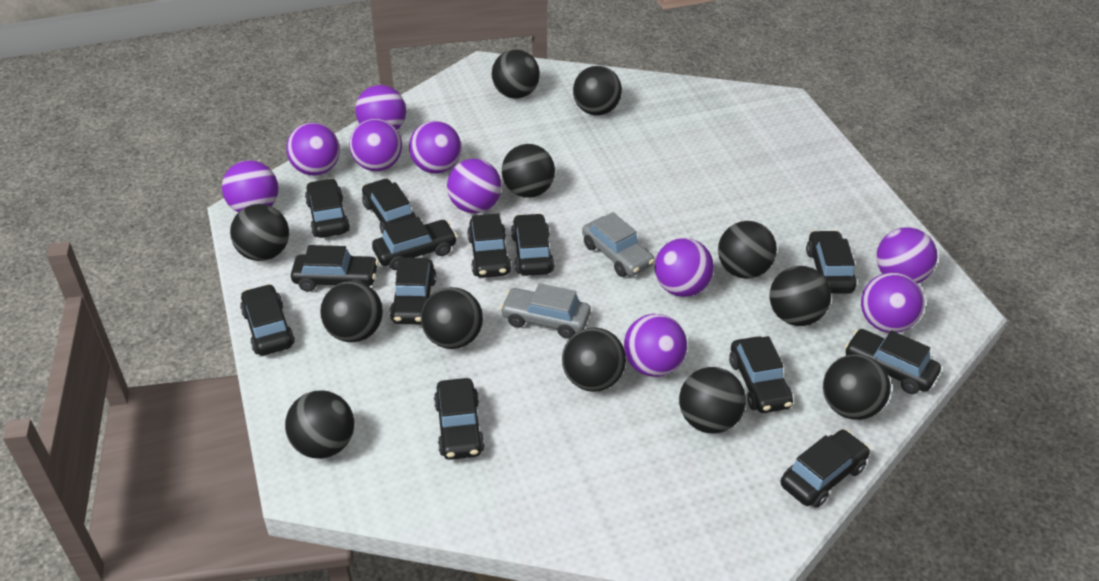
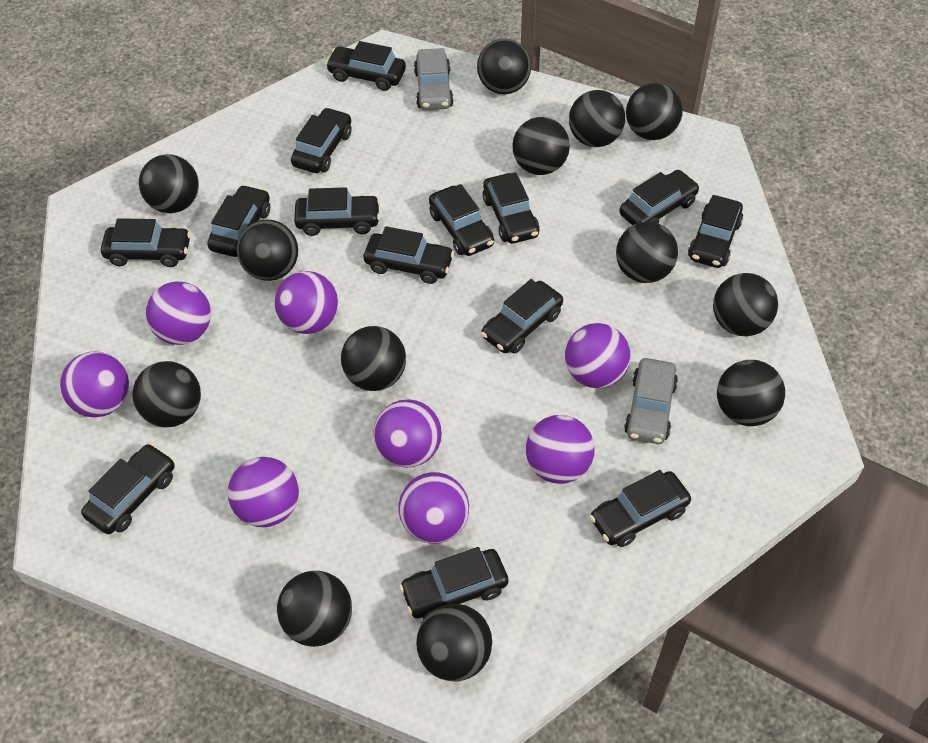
black ball: [230,204,289,261] [285,391,354,459] [320,281,383,342] [421,287,483,349] [492,50,540,99] [502,144,555,198] [562,327,626,392] [573,66,622,115] [679,367,746,434] [718,221,777,279] [770,266,831,326] [823,354,891,420] = 12 -> [133,361,201,427] [139,154,199,213] [237,219,298,281] [277,571,352,647] [341,326,406,391] [416,604,492,681] [477,39,531,94] [512,117,570,175] [569,90,625,147] [616,221,678,283] [626,83,683,140] [713,273,778,337] [717,360,785,426] = 13
black car: [240,284,295,355] [291,245,379,292] [305,178,350,238] [362,178,417,234] [372,216,457,270] [390,257,436,324] [434,378,485,460] [467,213,511,278] [511,213,555,276] [729,336,793,413] [781,430,870,508] [806,230,857,294] [845,329,941,394] = 13 -> [81,443,175,534] [101,218,191,267] [207,185,270,257] [291,107,352,173] [294,187,380,236] [326,41,406,91] [364,226,454,284] [399,547,508,619] [429,184,494,256] [481,279,563,354] [483,172,540,244] [590,470,691,547] [619,170,700,225] [688,195,743,268] = 14
purple ball: [222,160,278,212] [286,123,340,175] [349,119,402,171] [355,85,406,130] [409,121,462,173] [447,159,501,213] [624,314,687,377] [655,238,714,297] [861,273,924,333] [876,227,938,284] = 10 -> [60,351,129,417] [146,282,211,345] [228,457,299,527] [275,271,338,334] [373,400,442,468] [398,472,469,543] [526,415,595,484] [565,323,630,388] = 8

